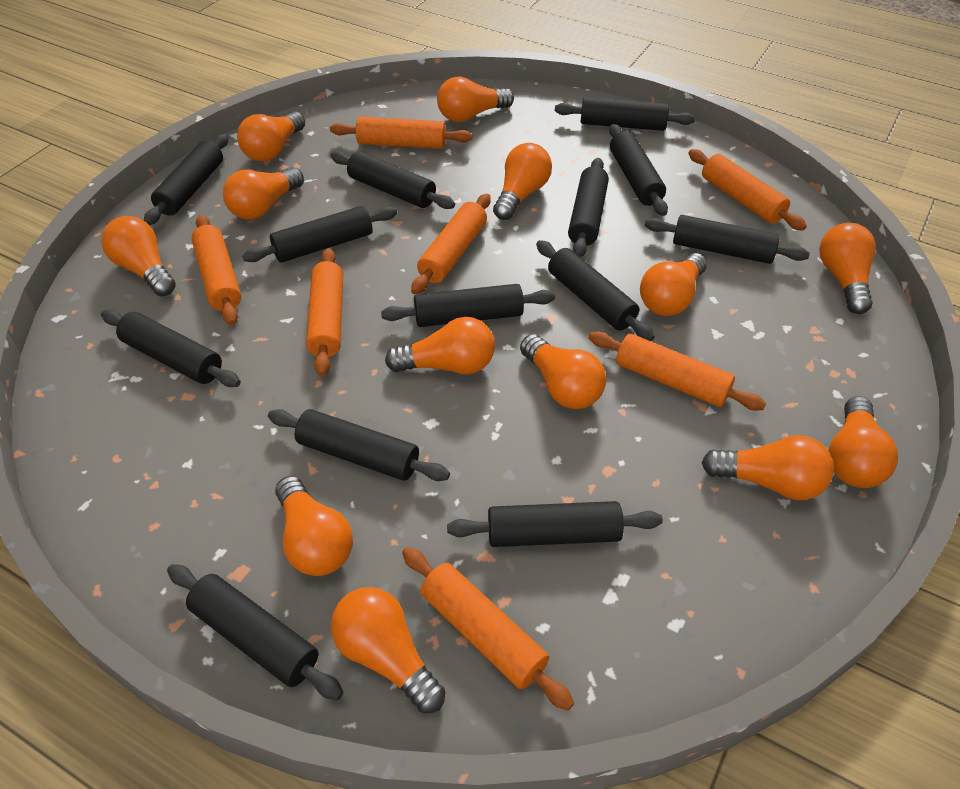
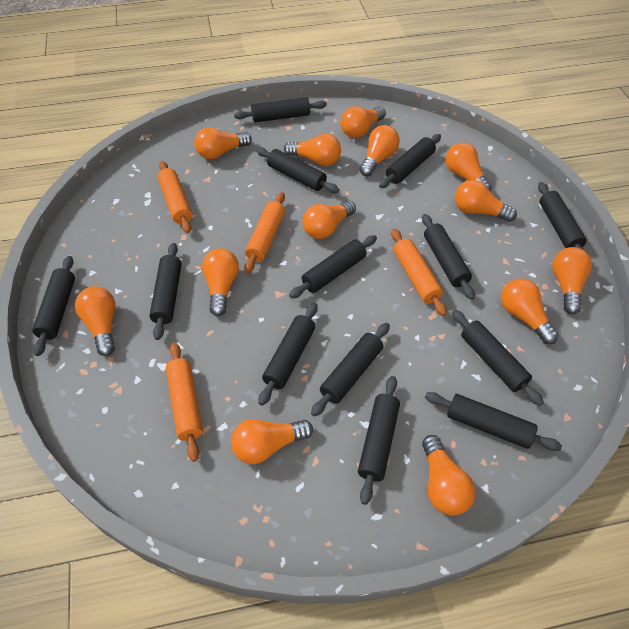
orange rolling pin: [191,215,242,325] [306,248,343,376] [330,117,472,149] [402,547,574,711] [411,194,491,295] [589,331,766,411] [688,149,807,231] = 7 -> [158,161,192,233] [166,343,203,462] [244,192,285,274] [391,229,447,316] = 4

